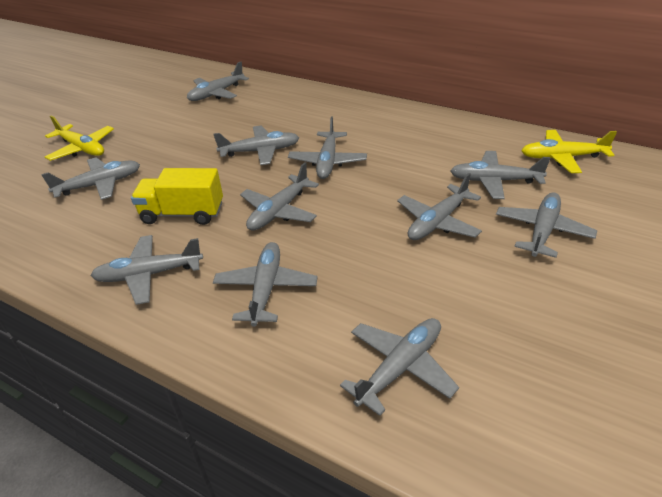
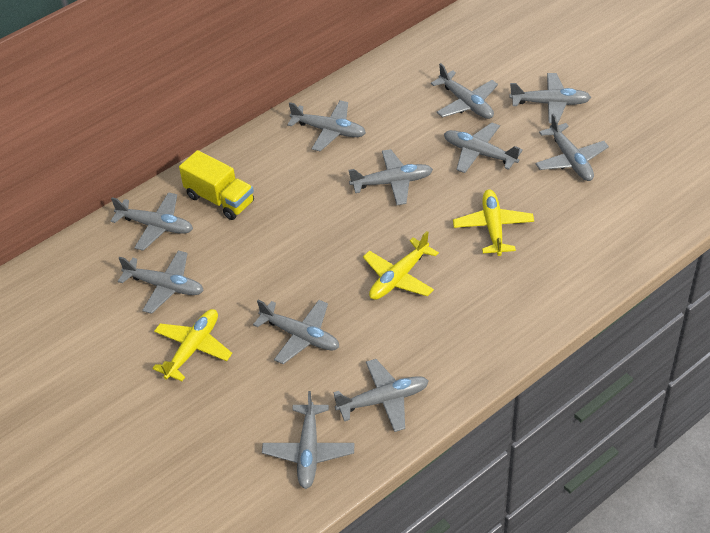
yellow plane: [45,115,114,161] [521,130,617,173] = 2 -> [152,309,232,381] [363,231,439,300] [453,190,534,256] = 3

